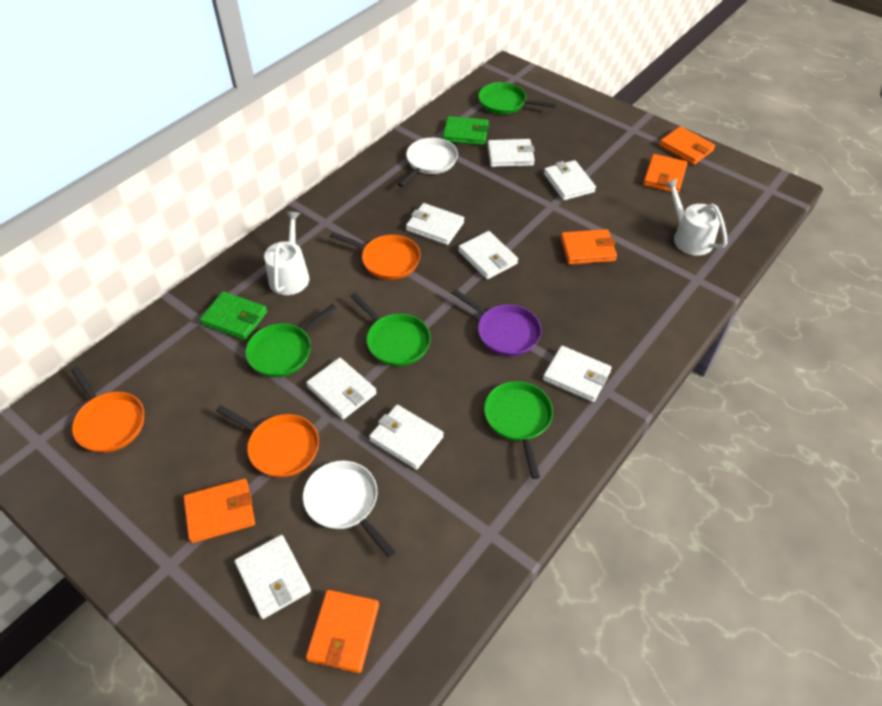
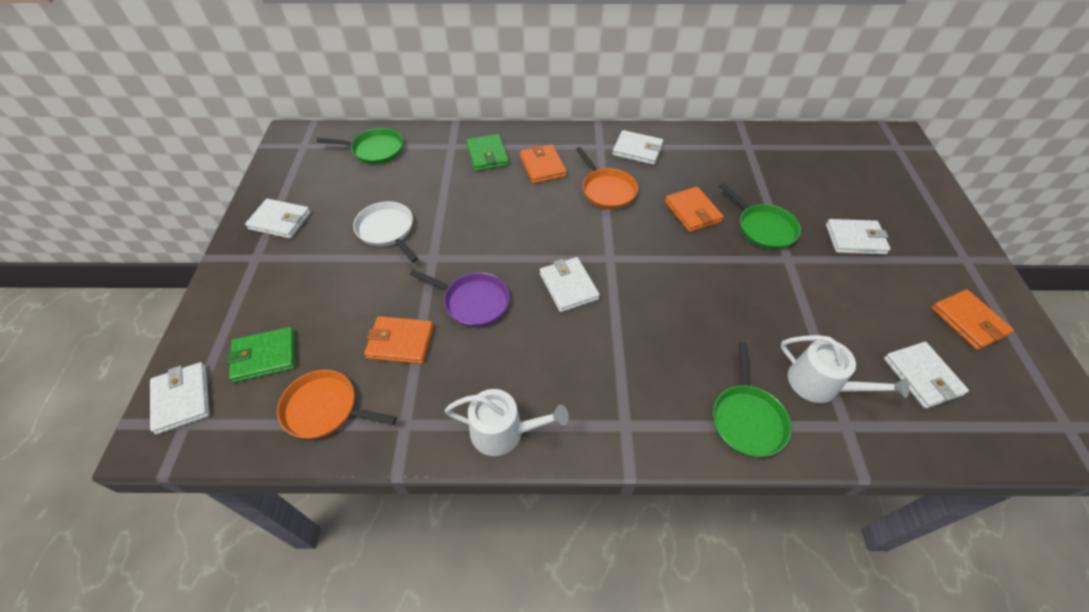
green pan: [246,304,337,377] [350,293,431,366] [478,82,556,114] [484,381,553,479] = 4 -> [317,128,403,164] [713,342,792,457] [719,183,801,250] = 3
orange pan: [71,366,144,453] [216,405,319,478] [330,232,421,280] = 3 -> [277,370,397,439] [575,147,638,209] = 2
orange wallet: [183,479,255,543] [306,590,379,673] [561,229,617,265] [643,154,687,193] [659,126,715,165] = 5 -> [364,316,434,364] [520,144,567,184] [665,187,724,232] [932,290,1014,350] = 4
white pan: [303,461,395,557] [398,138,458,187] = 2 -> [353,201,418,263] = 1
white wallet: [234,535,311,619] [306,358,377,420] [369,405,444,470] [406,203,464,245] [458,231,518,279] [487,139,535,167] [543,346,612,402] [544,160,596,200] = 8 -> [150,362,210,434] [245,199,311,239] [540,257,600,312] [612,130,663,165] [826,219,890,255] [884,342,969,409] = 6

